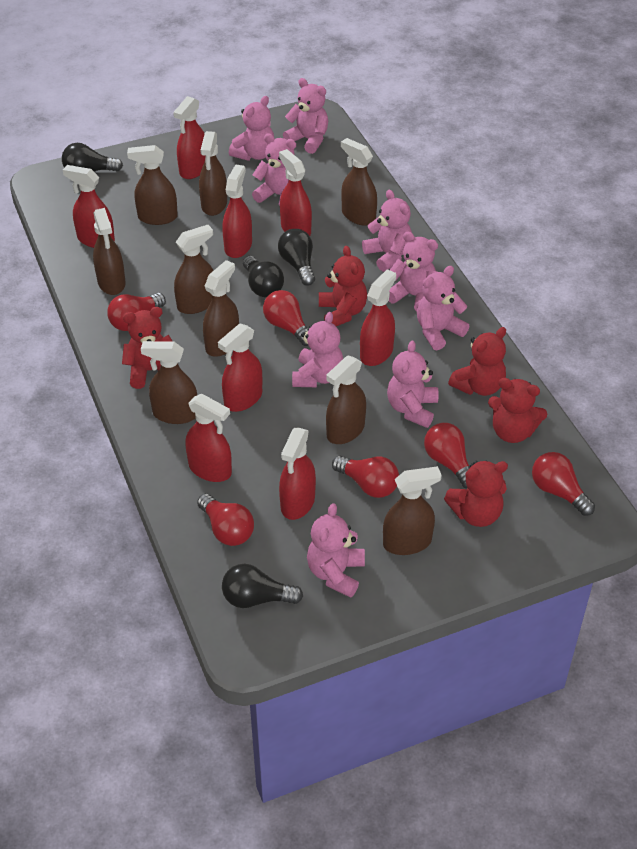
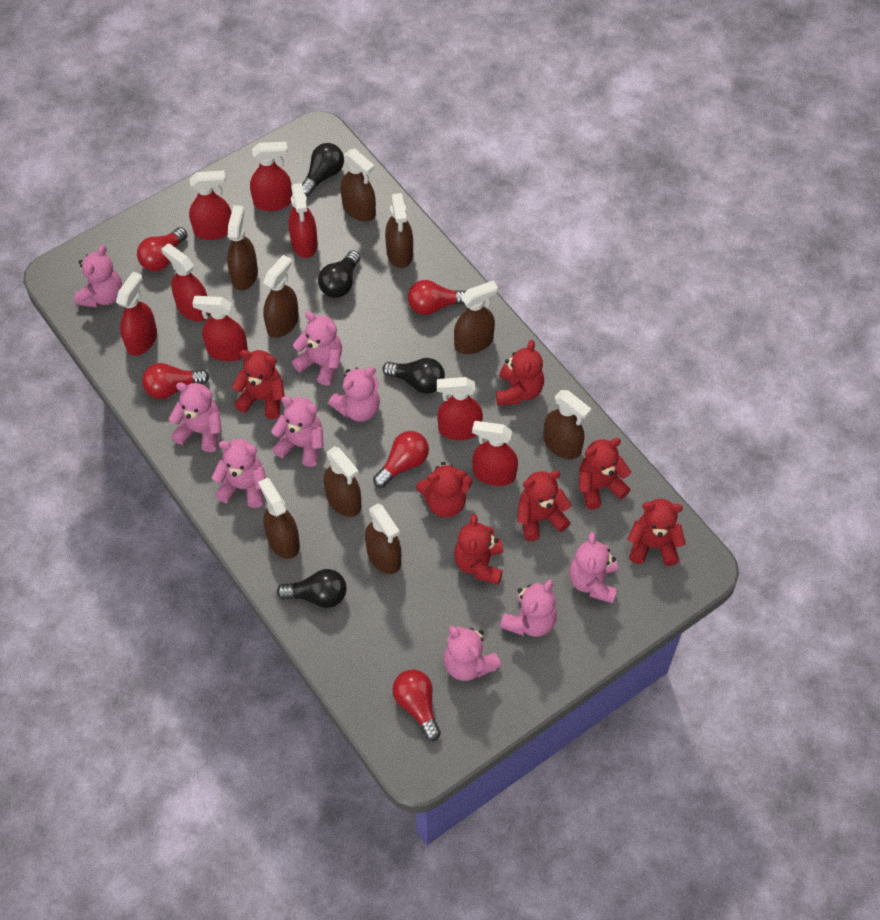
red light bulb: [107,293,166,331] [197,494,254,546] [263,290,309,346] [332,455,399,498] [424,423,470,489] [532,452,595,516] = 6 -> [137,227,187,271] [142,363,209,399] [373,431,429,488] [393,670,441,741] [408,280,466,315] = 5
red teddy bear: [122,307,172,389] [319,246,367,326] [444,461,508,527] [448,327,506,396] [488,378,547,443] = 5 -> [232,350,285,419] [416,462,472,518] [454,514,503,585] [496,340,544,406] [517,471,571,541] [579,438,631,510] [628,499,686,566] = 7

